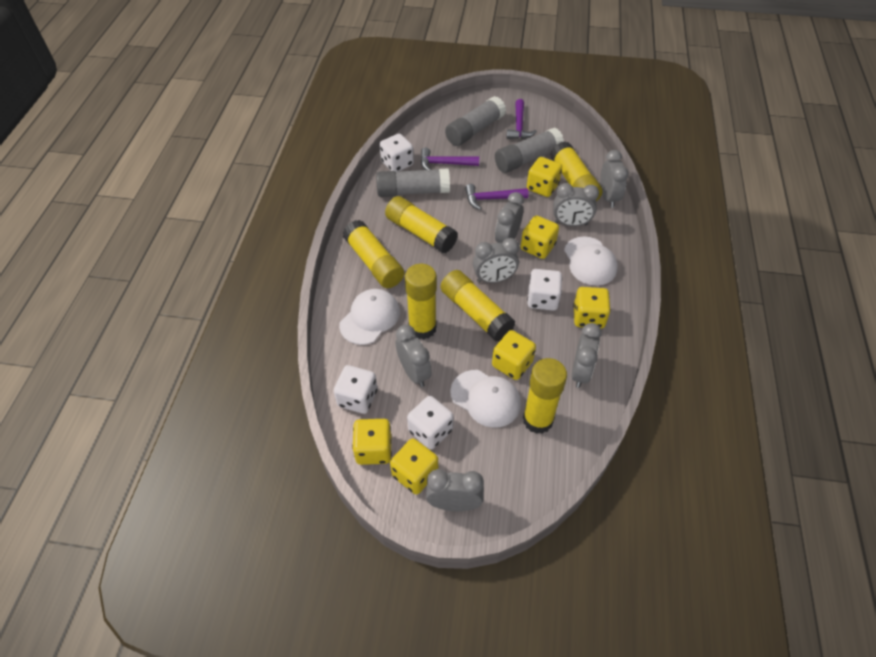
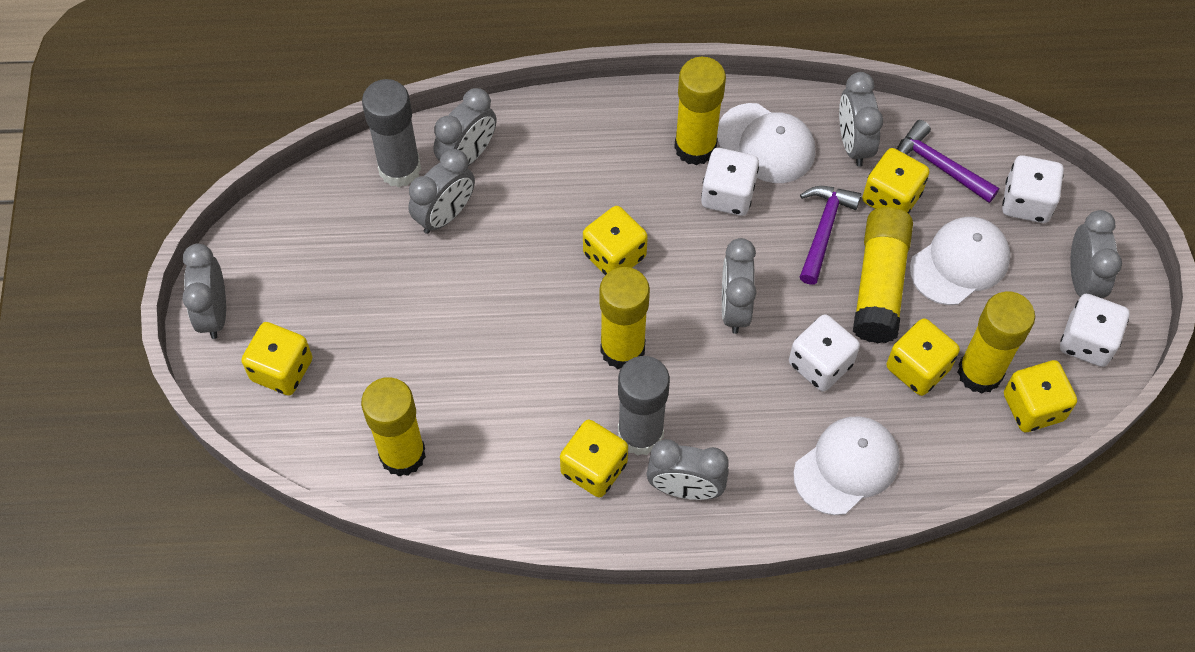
grey glue stick: [376,168,450,197] [445,96,506,146] [495,128,564,173] = 3 -> [362,79,421,187] [618,356,670,456] = 2
purple hammer: [421,148,479,170] [465,184,528,210] [506,99,537,139] = 3 -> [800,186,861,285] [897,120,999,203] = 2
yellow glue stick: [343,220,404,288] [385,196,458,253] [405,264,437,340] [441,270,515,341] [523,358,567,434] [550,142,602,201] = 6 -> [361,377,426,477] [599,267,650,369] [674,57,726,165] [853,207,913,343] [957,291,1035,394] = 5

